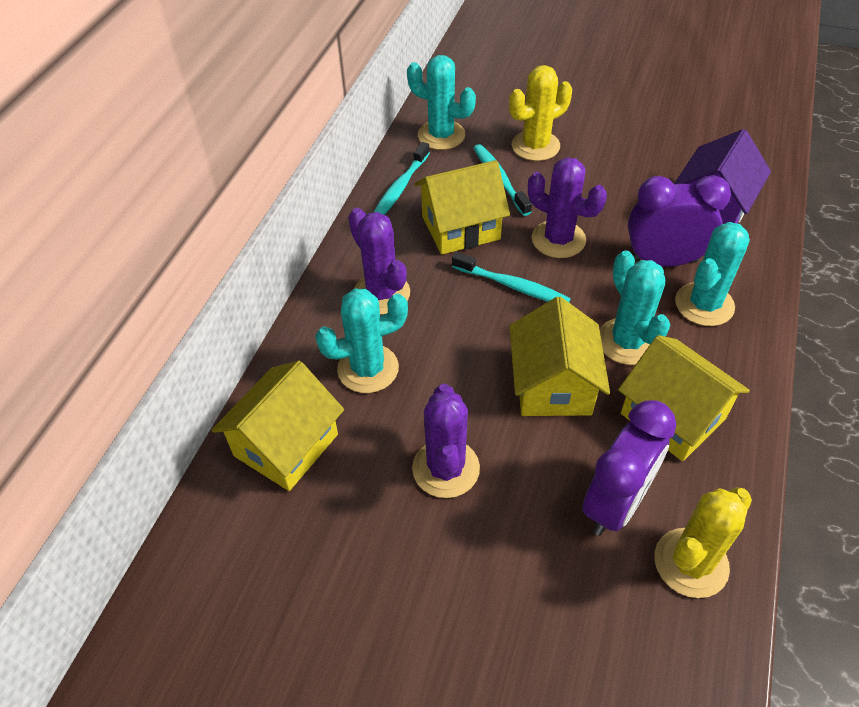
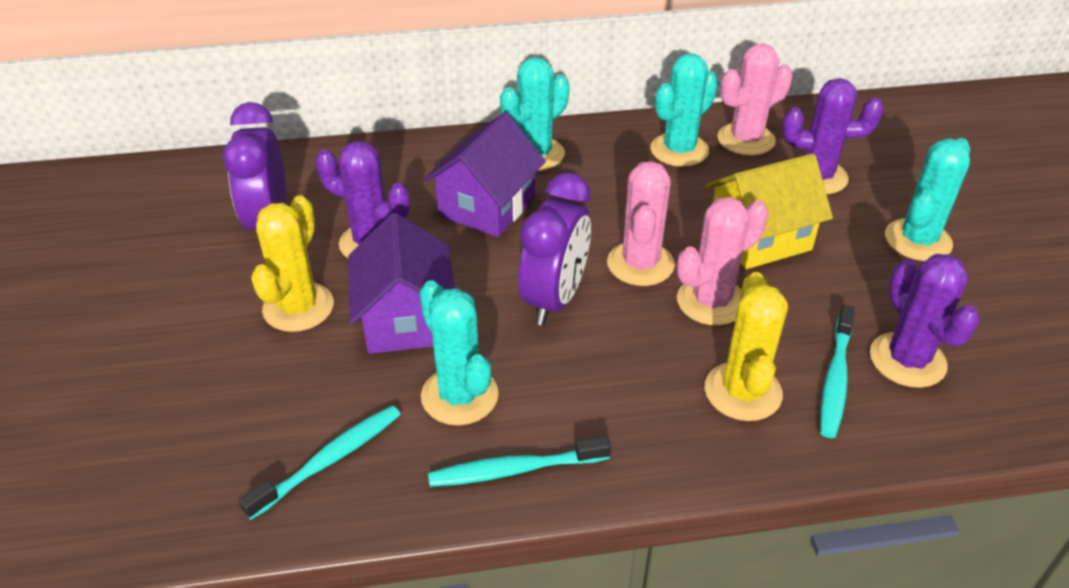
pink cactus: none = 0 -> [607,161,675,286] [677,197,768,326] [718,43,793,156] = 3
purple house: [674,129,771,224] = 1 -> [348,213,455,354] [424,112,546,237] = 2
yellow house: [212,361,344,491] [415,160,510,255] [509,297,610,416] [618,335,750,461] = 4 -> [705,153,833,269] = 1

